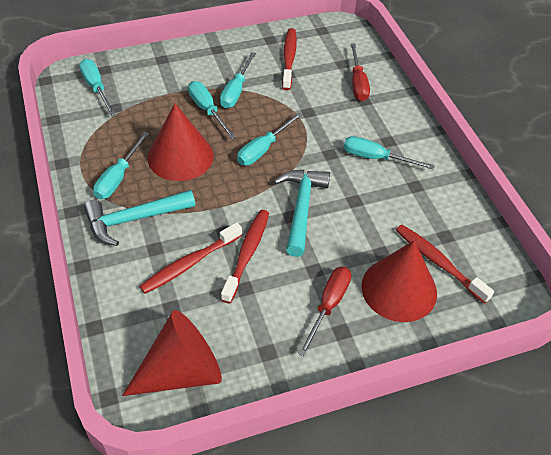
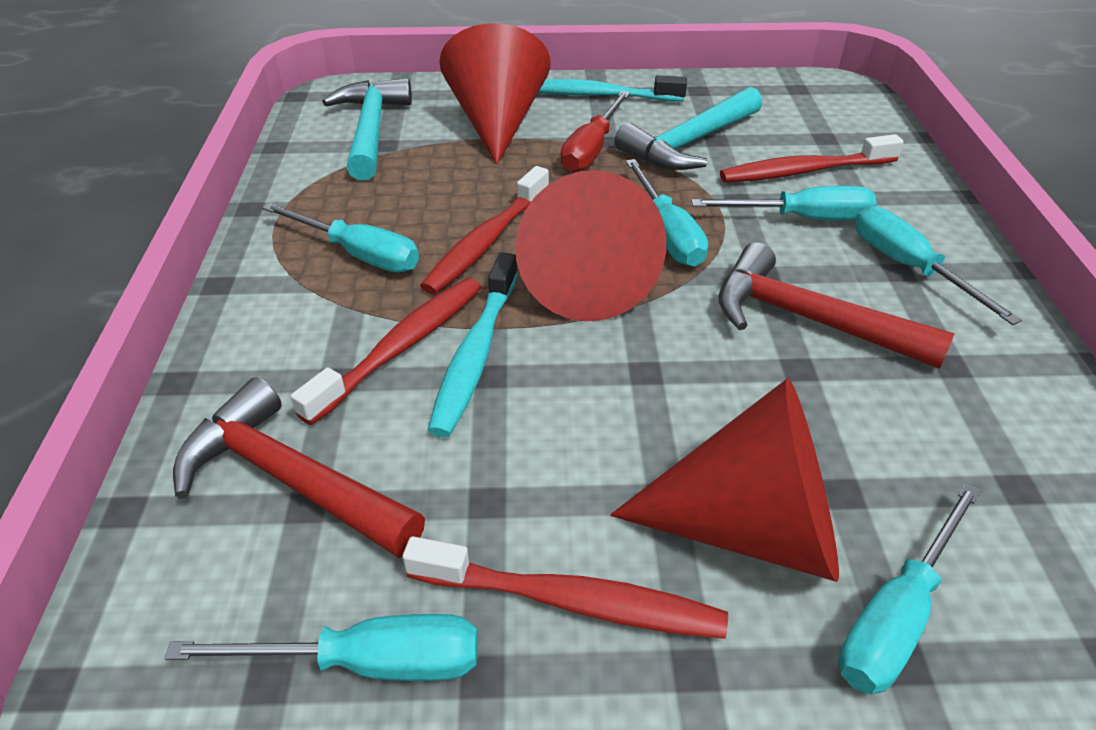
red hammer: none = 0 -> [173,377,425,558] [719,242,955,369] = 2
red screwdriver: [298,267,351,357] [351,44,370,101] = 2 -> [561,91,630,172] = 1
turquoise toothbrush: none = 0 -> [428,252,518,438] [538,75,687,102] = 2

